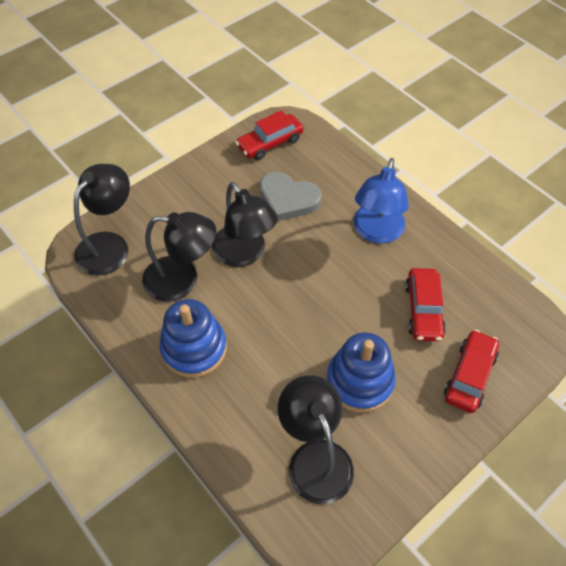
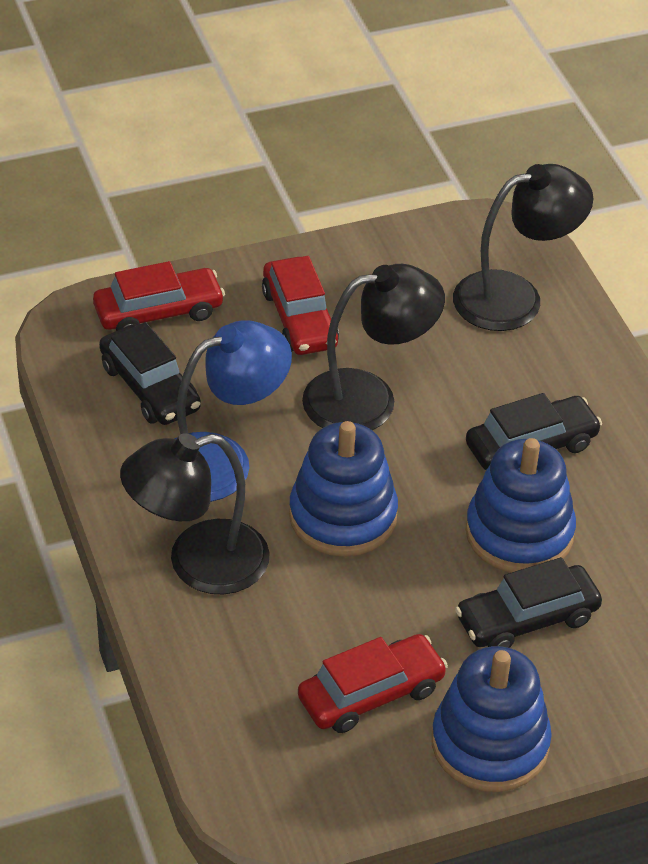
black car: none = 0 -> [99,322,201,425] [455,557,602,648] [466,393,602,470] = 3
black lamp: [74,164,130,276] [142,212,217,302] [212,182,278,267] [278,375,354,504] = 4 -> [120,433,270,595] [302,264,445,430] [453,164,593,331] = 3
blue stacking toy: [159,299,227,378] [327,333,396,413] = 2 -> [289,421,398,557] [432,646,552,792] [466,438,576,573] = 3
grey heart: [260,172,322,221] = 1 -> none = 0

